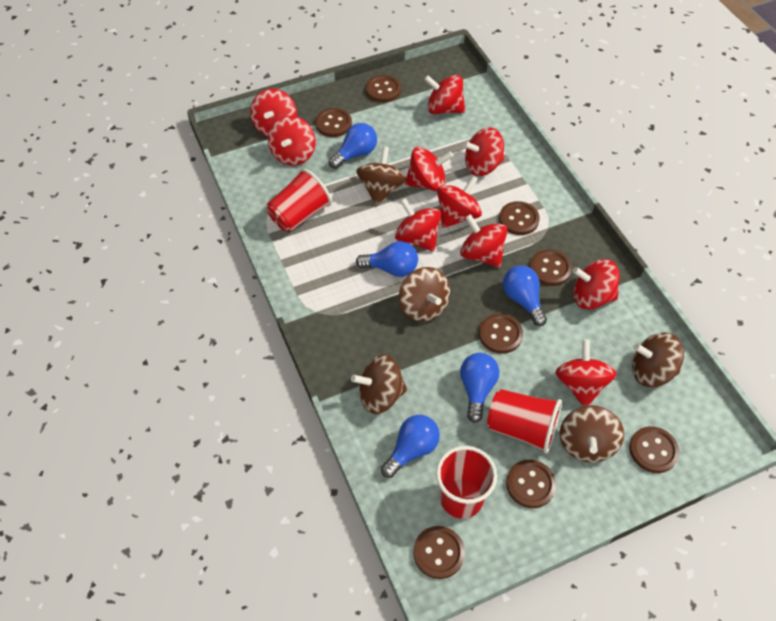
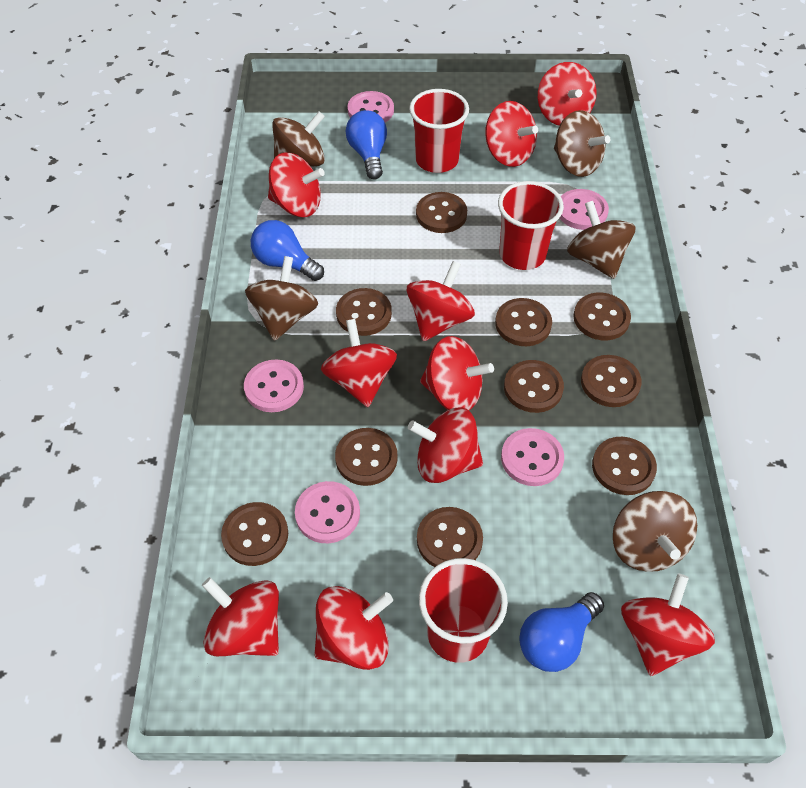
blue light bulb: [329,123,377,169] [356,241,418,277] [381,415,440,478] [460,353,499,423] [503,265,547,326] = 5 -> [251,220,324,281] [345,110,387,180] [519,592,604,672] = 3
brown button: [315,108,352,137] [366,75,401,102] [413,526,465,579] [479,313,523,354] [499,201,540,235] [506,460,556,508] [530,249,572,286] [629,426,679,473] = 8 -> [221,502,288,566] [335,428,398,486] [336,288,392,336] [416,192,467,233] [417,507,483,567] [495,298,552,346] [504,360,564,413] [573,293,631,340] [581,355,641,407] [592,437,657,495] = 10
pink button: none = 0 -> [244,360,304,412] [295,481,360,543] [347,91,394,122] [501,428,564,486] [559,189,609,230] = 5

